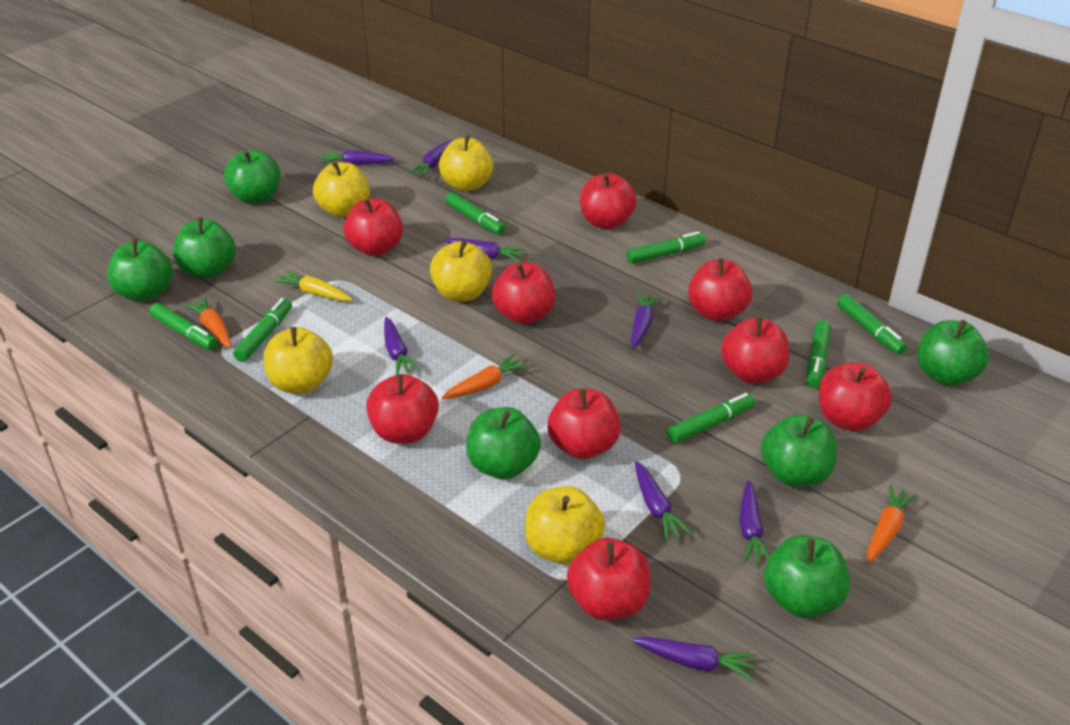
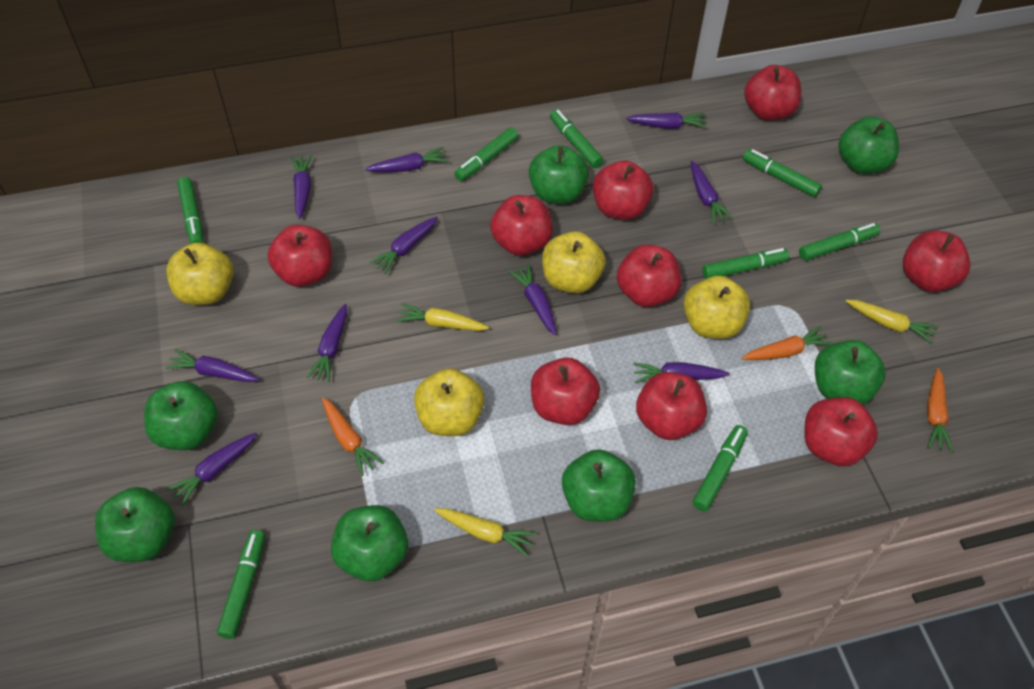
green marker: [149,303,218,350] [233,298,292,362] [445,192,506,235] [626,231,706,264] [667,393,755,443] [807,320,831,388] [837,294,907,355] = 7 -> [177,177,204,244] [217,530,265,639] [454,127,518,181] [550,109,604,168] [693,425,748,512] [702,248,789,279] [743,149,822,197] [799,223,880,261] = 8
purple carrot: [319,150,395,165] [384,317,420,375] [409,140,453,177] [444,238,526,262] [631,292,660,349] [632,637,757,681] [635,461,692,541] [740,480,770,564] = 8 -> [165,349,259,382] [166,433,257,506] [291,155,312,219] [306,304,347,382] [365,147,449,172] [369,217,438,274] [508,264,556,335] [626,112,707,129] [633,362,729,383] [691,161,733,224] = 10
yellow apple: [263,327,333,394] [313,161,370,217] [430,241,492,302] [439,135,493,191] [525,486,605,565] = 5 -> [166,243,234,305] [414,368,485,436] [542,231,606,293] [683,276,750,339] = 4
yellow carrot: [274,270,353,301] = 1 -> [396,303,489,331] [434,508,536,556] [846,300,939,344] = 3

